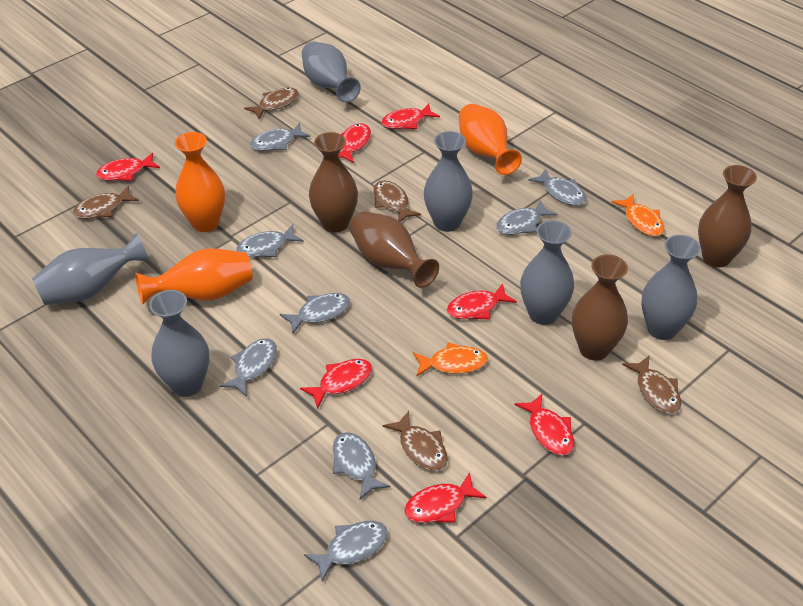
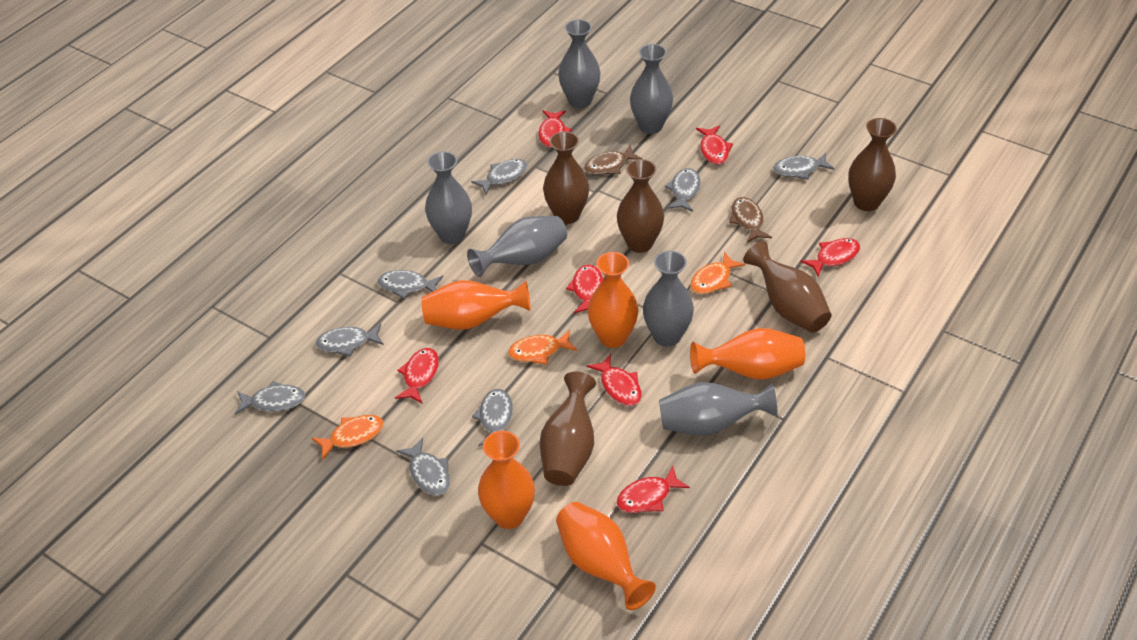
brown fish: [73,185,139,219] [244,88,299,119] [373,180,421,222] [383,411,448,471] [622,355,681,414] = 5 -> [584,145,642,175] [729,197,772,243] = 2
brown vase: [309,132,358,233] [350,211,439,288] [572,254,628,361] [698,165,757,267] = 4 -> [540,372,596,486] [543,131,589,224] [617,159,664,253] [743,241,832,333] [848,118,897,211] = 5
orange fish: [413,342,488,377] [611,193,665,237] = 2 -> [312,415,384,460] [508,330,577,365] [690,252,745,294] = 3
orange vase: [135,248,253,305] [175,132,225,232] [459,104,522,175] = 3 -> [421,280,531,330] [478,431,535,529] [556,502,656,610] [588,252,639,348] [690,328,805,380] = 5

